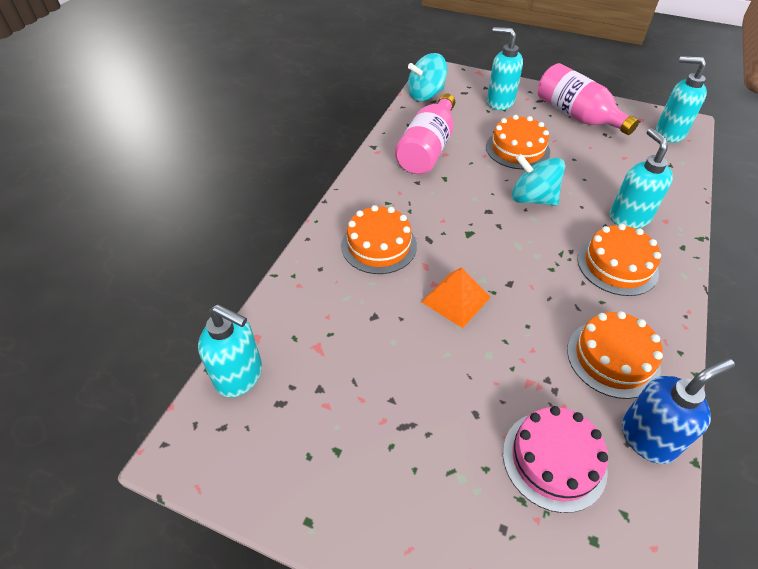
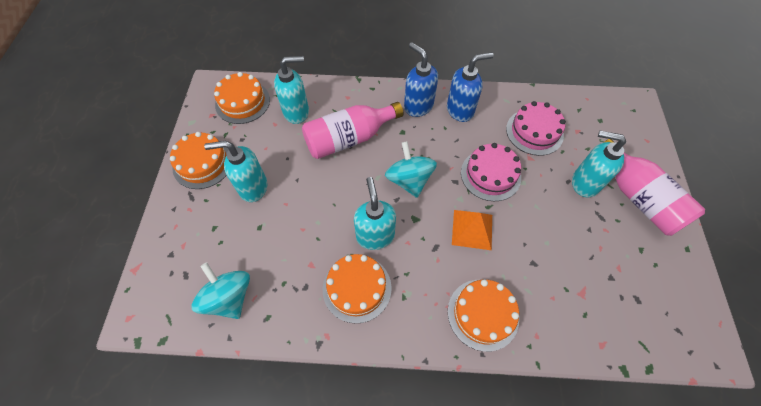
blue soap dispenser: [622,359,735,464] = 1 -> [404,42,438,117] [447,52,494,122] = 2
pink cake: [503,406,608,513] = 1 -> [461,143,521,201] [506,101,566,156] = 2

